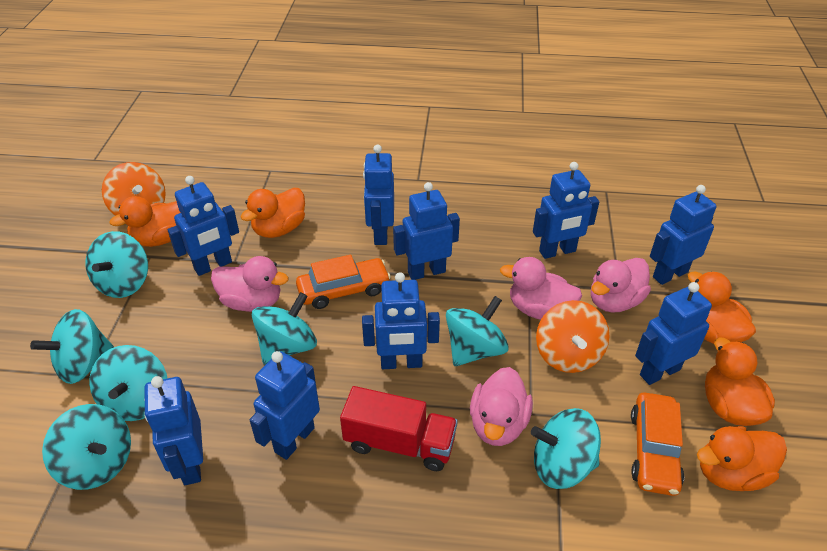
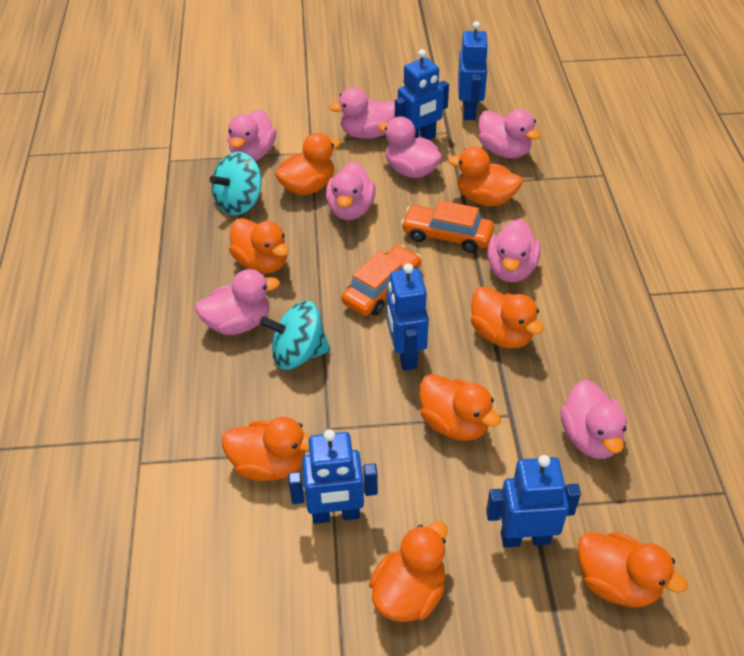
blue robot: [144,376,203,485] [167,176,239,276] [250,351,320,460] [362,272,440,369] [363,145,394,245] [393,182,460,280] [533,162,599,259] [635,282,712,385] [650,185,716,285] = 9 -> [288,429,378,524] [387,264,429,370] [395,49,449,140] [458,21,489,120] [486,455,581,548] = 5
orange duck: [109,196,181,247] [241,188,305,238] [688,271,756,344] [697,426,787,491] [705,338,775,426] = 5 -> [222,417,312,481] [229,218,289,274] [275,133,341,195] [369,521,448,622] [419,374,501,441] [448,147,523,206] [471,286,544,348] [577,532,687,607] = 8
orange spinning top: [102,162,166,216] [536,300,609,373] = 2 -> none = 0
pink duck: [211,256,288,312] [470,367,533,446] [500,257,582,320] [591,258,651,313] = 4 -> [195,269,280,335] [228,109,276,161] [326,162,376,220] [329,87,395,139] [378,116,442,178] [478,109,541,158] [487,219,541,282] [560,380,627,459] = 8
red truck: [340,386,458,471] = 1 -> none = 0
turquoise spinning top: [30,309,114,384] [42,404,131,490] [85,231,148,298] [89,345,167,421] [252,292,317,365] [446,296,509,366] [531,408,601,489] = 7 -> [210,152,262,216] [260,301,330,370] = 2

